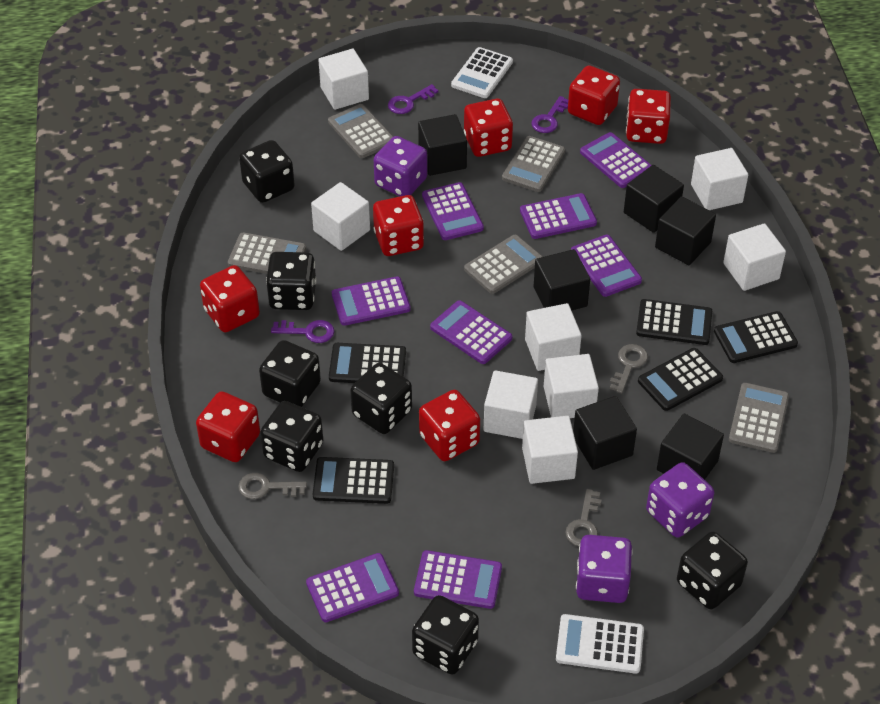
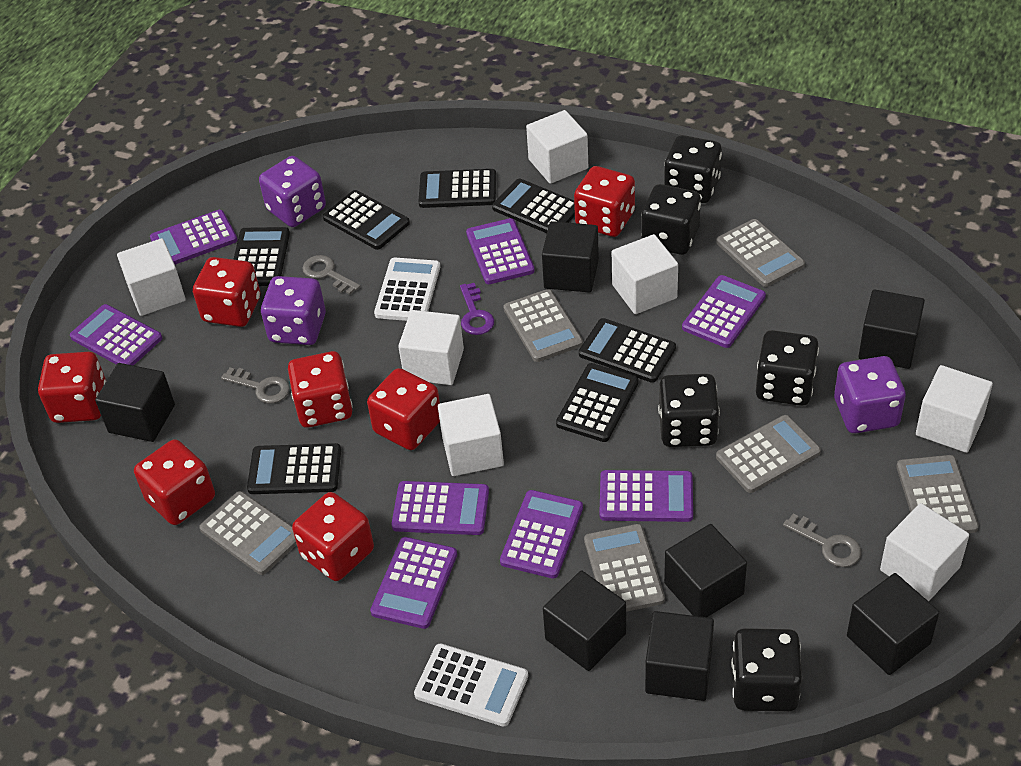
black calculator: [313,457,394,504] [329,343,406,383] [636,299,712,345] [638,348,723,411] [714,311,798,363] = 5 -> [233,227,290,286] [247,443,341,494] [323,190,410,250] [418,169,496,208] [492,179,575,233] [556,363,639,442] [579,318,676,383] = 7
black cube: [418,114,467,176] [534,249,590,311] [573,396,637,470] [624,165,684,233] [655,196,716,265] [657,413,724,480] = 6 -> [95,363,175,442] [542,221,599,293] [543,570,626,671] [645,611,714,701] [664,524,747,617] [847,573,939,675] [858,289,925,369] = 7
black dice: [239,140,295,203] [259,340,321,407] [260,401,323,472] [266,252,316,310] [350,363,412,434] [412,595,479,675] [677,531,748,609] = 7 -> [641,184,701,255] [658,374,720,447] [664,135,722,203] [731,628,802,712] [756,330,819,406] = 5
grey calculator: [228,233,306,274] [328,104,393,158] [464,235,543,294] [502,136,565,192] [729,383,789,453] = 5 -> [199,491,297,575] [503,289,583,362] [584,524,665,612] [716,219,805,287] [716,415,821,493] [896,455,979,533] = 6
purple key: [271,320,334,343] [388,84,438,114] [531,96,568,133] = 3 -> [460,283,494,335] = 1
white cube: [311,182,370,251] [318,49,369,110] [484,370,538,439] [522,416,578,484] [525,303,582,371] [544,354,599,418] [691,148,748,210] [723,223,786,291] = 8 -> [117,238,186,316] [398,310,464,385] [438,394,504,476] [526,110,588,184] [612,234,678,314] [880,503,969,601] [916,365,993,453] = 7

